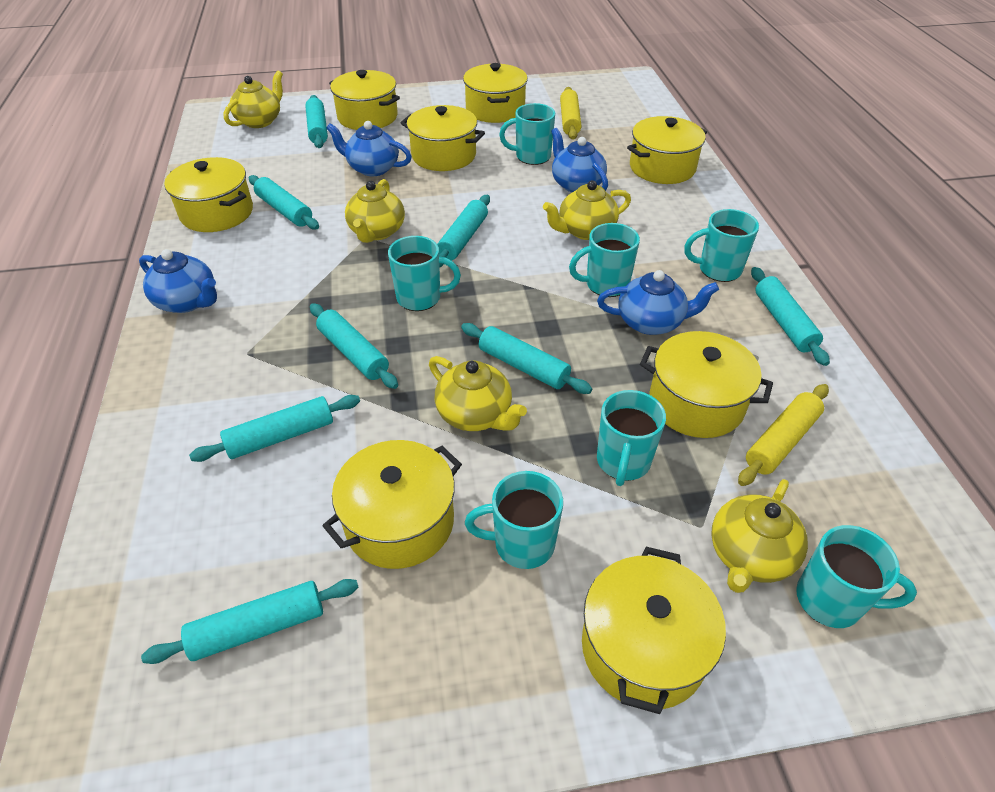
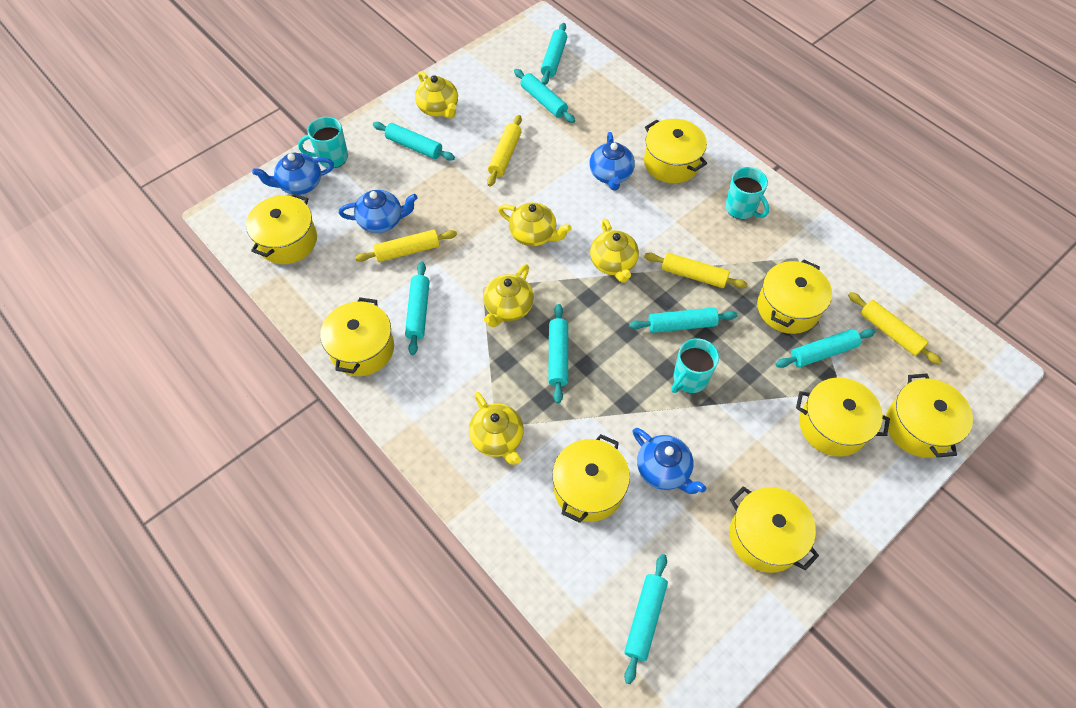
turquoise mug: [388,236,461,311] [465,471,563,569] [499,103,555,165] [569,223,640,297] [597,390,666,486] [684,209,759,282] [796,525,917,628] = 7 -> [298,117,348,168] [671,338,719,393] [725,167,769,219] = 3
yellow rolling pin: [560,87,581,140] [738,384,829,486] = 2 -> [355,229,457,262] [487,115,522,187] [644,252,747,288] [848,292,942,365] = 4

